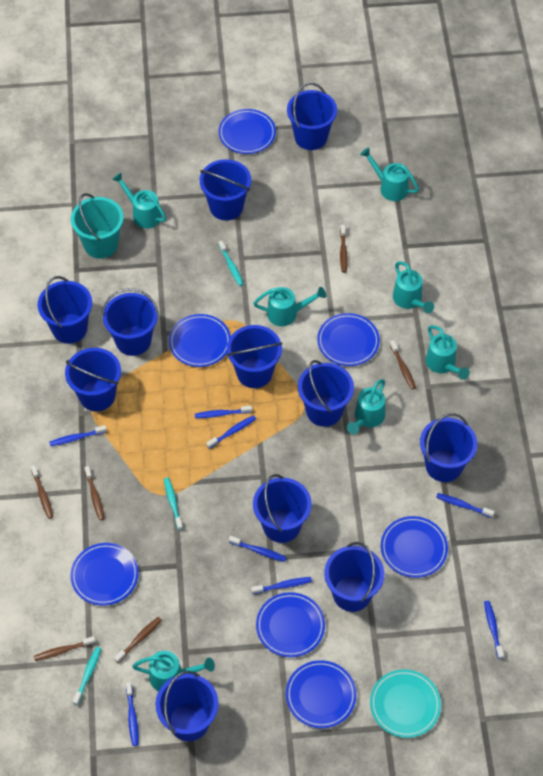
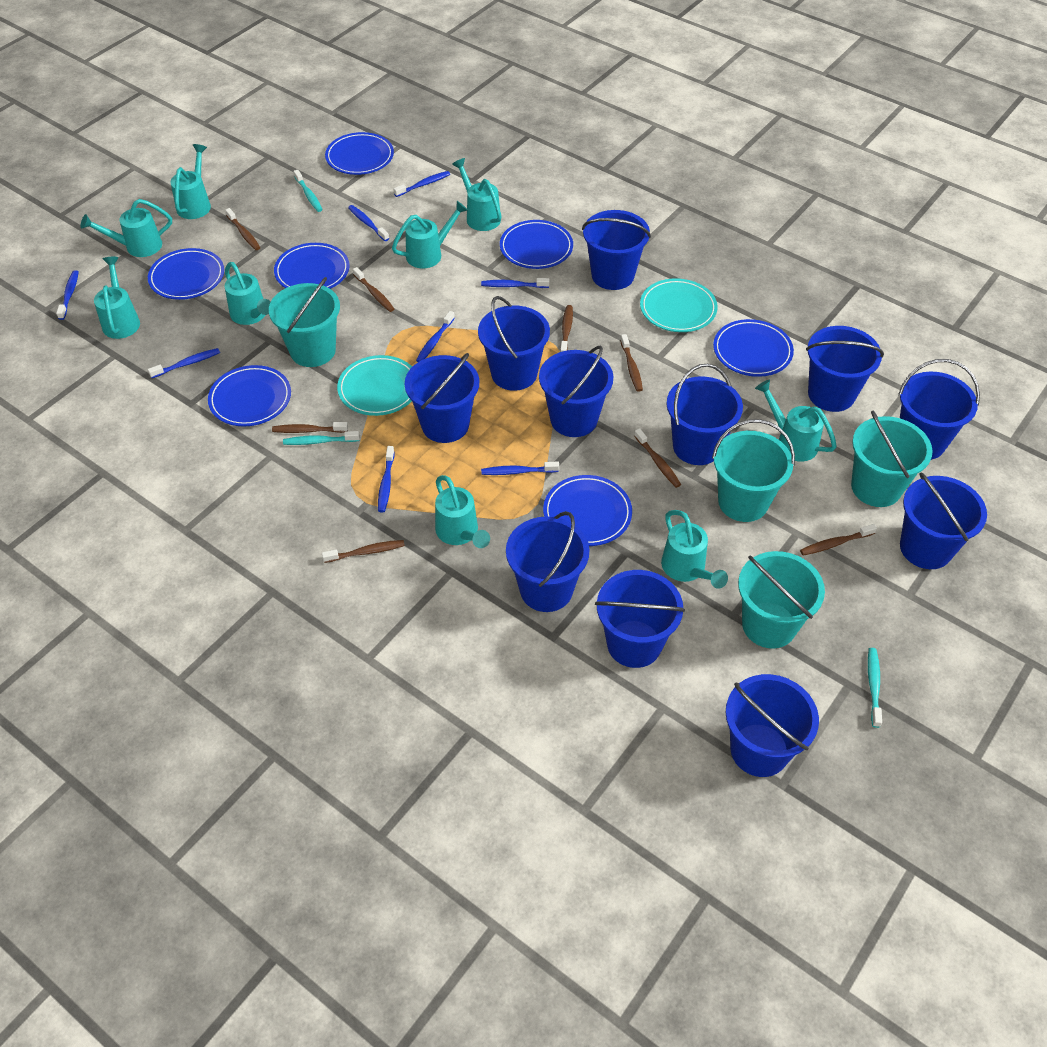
brown toothbrush: [31,465,53,519] [34,636,95,661] [84,466,105,520] [114,617,162,663] [340,225,348,273] [390,340,416,390] = 6 -> [225,208,260,250] [272,422,348,433] [322,540,405,563] [353,267,394,312] [560,305,573,352] [620,334,643,392] [634,428,681,488] [800,524,877,556] = 8
turquoise bucket: [71,193,124,259] = 1 -> [269,277,340,367] [712,419,795,522] [738,551,825,649] [851,411,933,507] = 4
turquoise plate: [370,669,441,738] = 1 -> [337,355,412,416] [640,278,718,332] = 2
turquoise watering can: [112,173,166,229] [132,651,215,691] [254,287,326,326] [347,379,385,434] [360,147,419,201] [393,261,434,313] [426,325,470,380] = 7 -> [81,199,172,257] [94,257,140,339] [171,144,211,219] [225,262,271,325] [392,201,468,268] [435,475,490,548] [452,158,502,231] [661,510,728,589] [755,380,837,462] = 9

